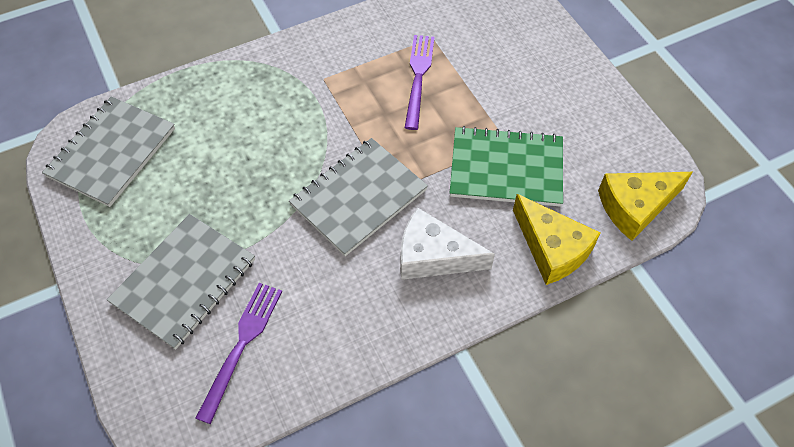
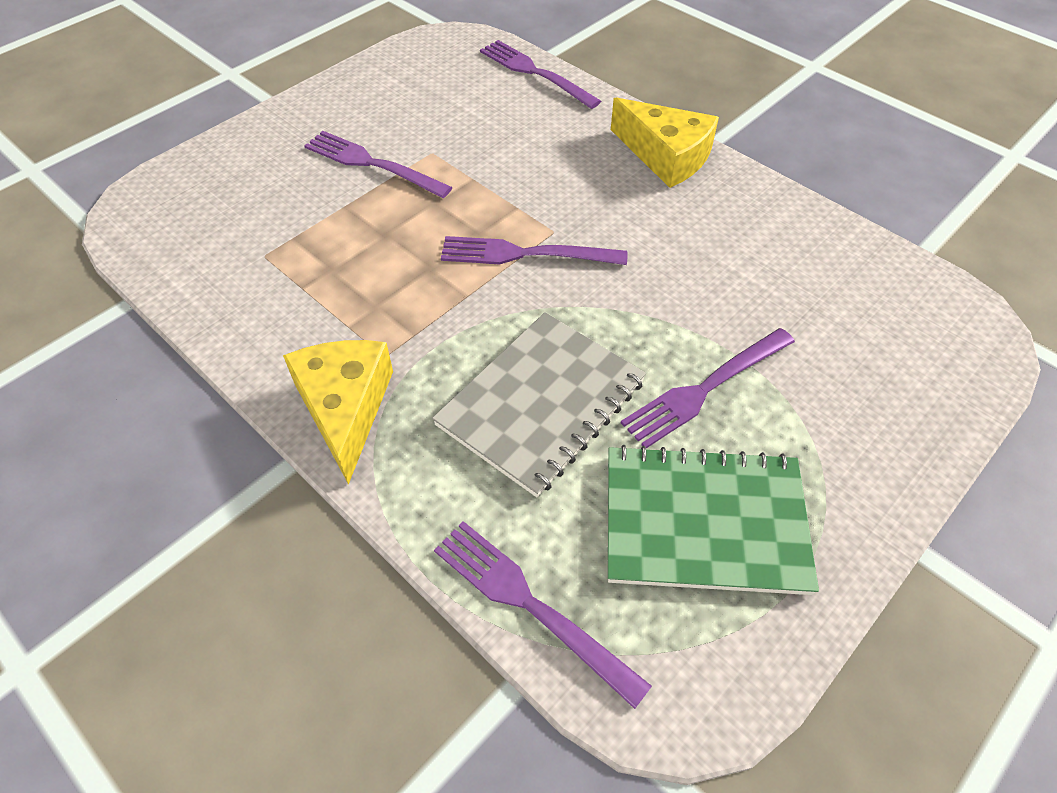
grey notebook: [42,96,175,207] [107,214,255,350] [289,138,428,256] = 3 -> [432,312,646,497] = 1
purple fork: [196,283,282,424] [405,35,435,130] = 2 -> [304,131,453,198] [434,521,652,709] [441,236,628,265] [480,40,601,109] [621,328,795,448] = 5
white cheese: [400,207,495,280] = 1 -> none = 0

